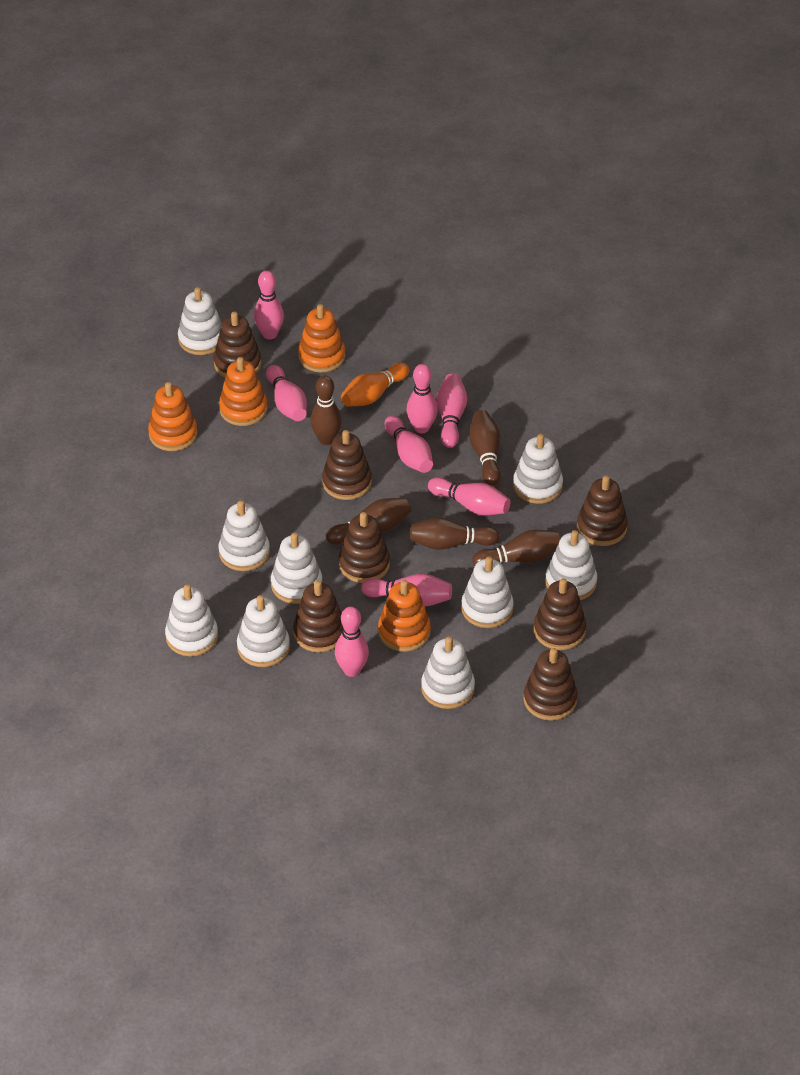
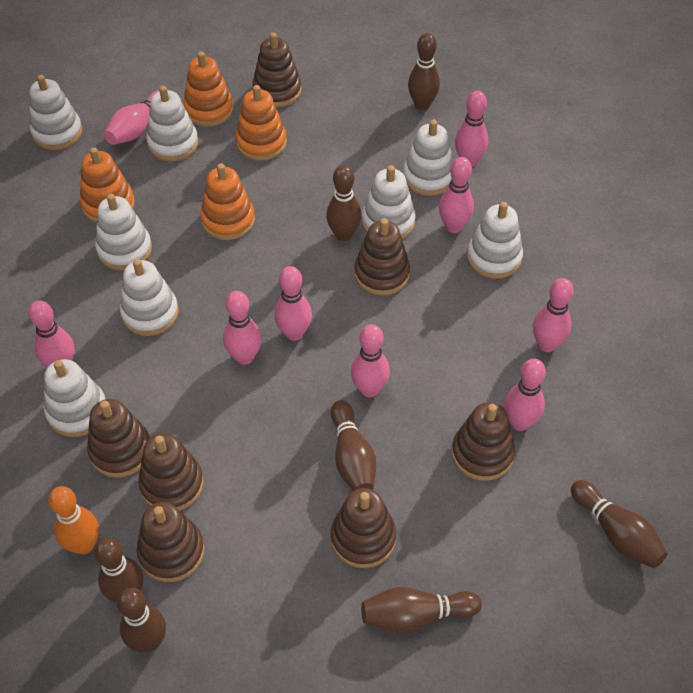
brown bowling pin: [310,375,342,445] [326,498,411,545] [410,517,500,550] [469,410,501,486] [472,530,560,566] = 5 -> [94,538,143,603] [117,588,166,653] [326,165,361,241] [331,400,376,491] [361,587,482,633] [408,33,440,110] [571,480,668,568] = 7
pink bowling pin: [254,270,284,339] [266,365,307,421] [335,606,369,677] [361,574,452,606] [384,416,433,473] [407,364,438,433] [428,477,510,515] [437,373,467,448] = 8 -> [28,300,75,368] [104,90,159,145] [223,291,262,365] [274,266,312,341] [351,324,390,397] [439,157,474,233] [455,91,488,167] [504,359,546,431] [533,278,574,352] = 9
white stacking toy: [165,585,218,656] [178,287,222,355] [219,500,270,571] [237,595,290,667] [271,533,322,604] [421,637,475,709] [461,556,514,628] [513,434,563,504] [545,530,597,600] = 9 -> [30,75,82,150] [44,359,106,437] [95,194,152,271] [120,259,179,336] [146,86,198,161] [362,165,416,239] [403,120,453,196] [467,202,523,279] = 8

